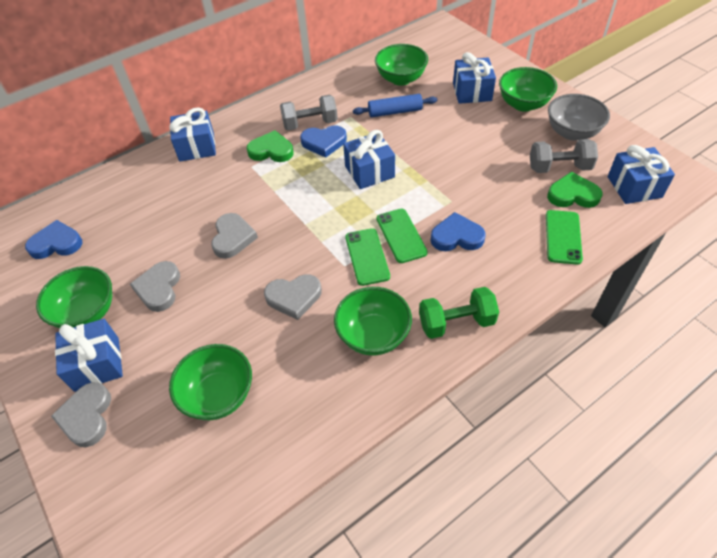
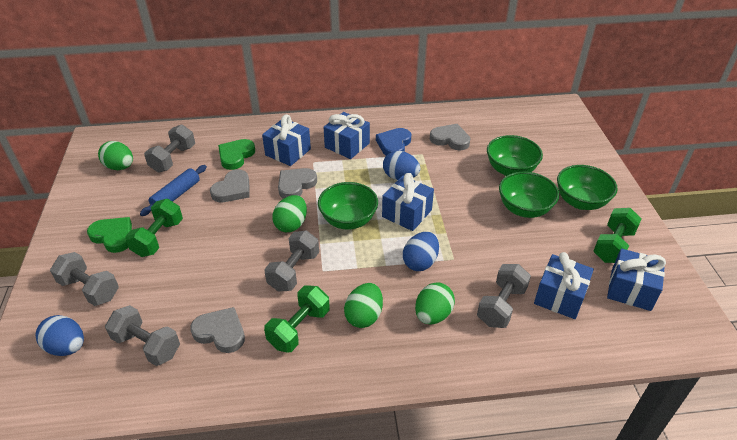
blue egg: none = 0 -> [35,315,84,356] [383,151,420,180] [403,232,439,271] = 3
blue heart: [25,220,82,259] [300,125,347,158] [431,212,486,251] = 3 -> [376,128,411,156] = 1
green bowl: [36,266,112,328] [169,344,252,420] [334,287,412,355] [375,44,428,86] [499,67,557,112] = 5 -> [318,182,378,230] [487,135,543,176] [499,172,559,218] [557,165,618,210] = 4
green dumbbell: [419,287,499,339] = 1 -> [125,199,183,257] [264,285,330,353] [593,208,642,263] = 3
green egg: none = 0 -> [98,141,133,170] [272,195,307,232] [344,283,383,328] [415,282,455,325] = 4
green phone: [345,228,390,286] [377,208,428,263] [546,210,583,264] = 3 -> none = 0
grey bowl: [548,94,610,141] = 1 -> none = 0
grey dumbbell: [280,95,338,130] [530,139,598,173] = 2 -> [50,252,119,306] [105,305,180,366] [144,125,195,173] [264,230,319,292] [477,264,531,328] = 5

